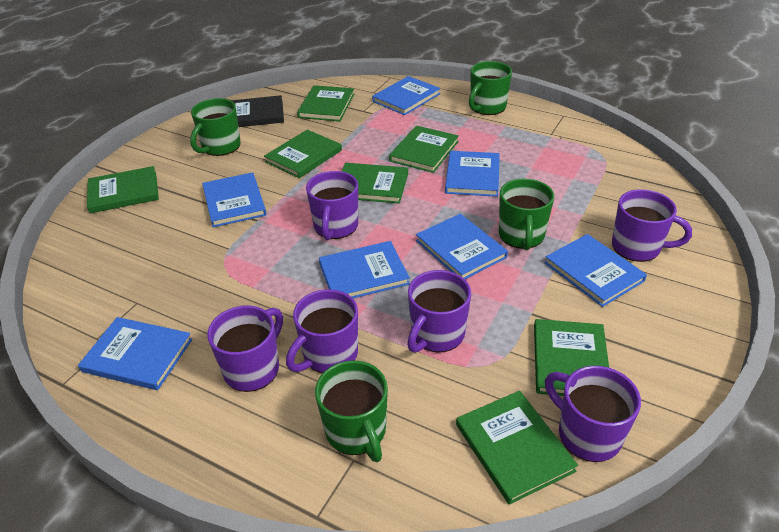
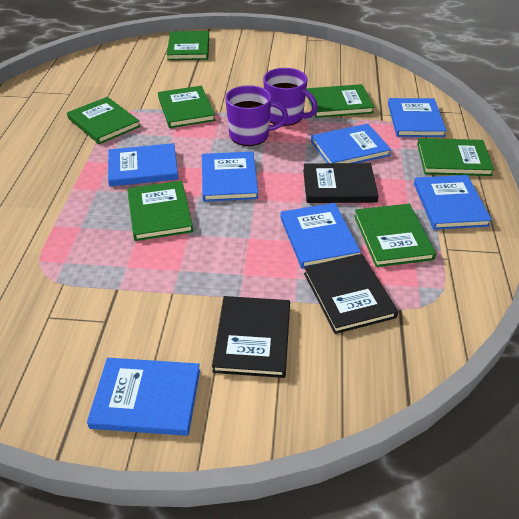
black book: [231,95,284,127] = 1 -> [212,296,290,378] [303,163,379,203] [304,254,398,334] = 3
green mug: [190,98,241,156] [315,360,388,462] [469,61,512,115] [499,178,554,250] = 4 -> none = 0
purple mug: [207,305,283,392] [286,289,358,373] [306,171,358,240] [407,270,471,353] [545,366,641,462] [612,189,692,262] = 6 -> [225,85,288,146] [263,68,318,126] = 2

